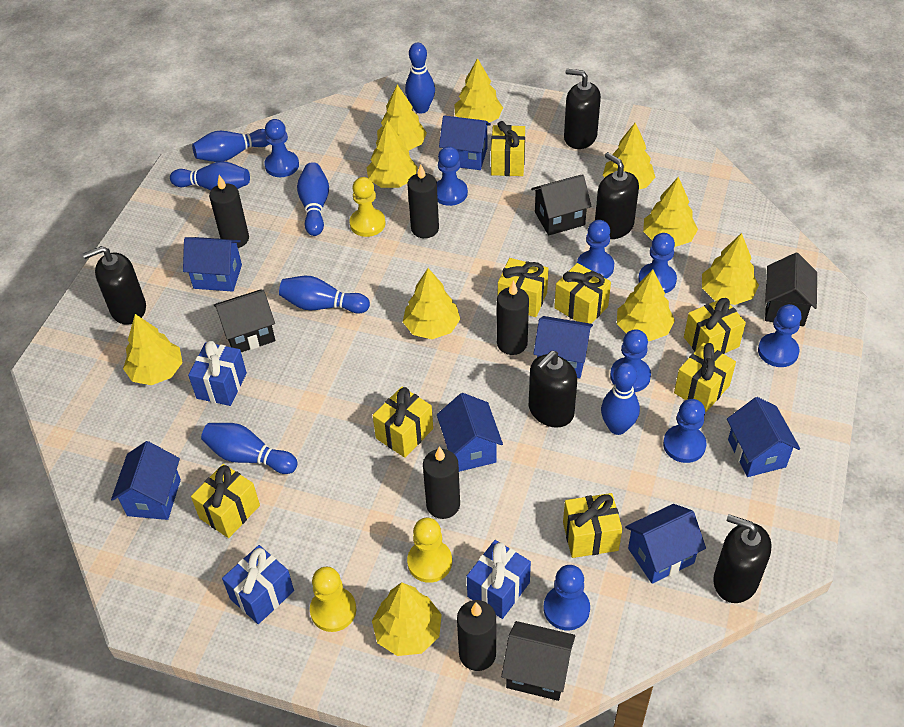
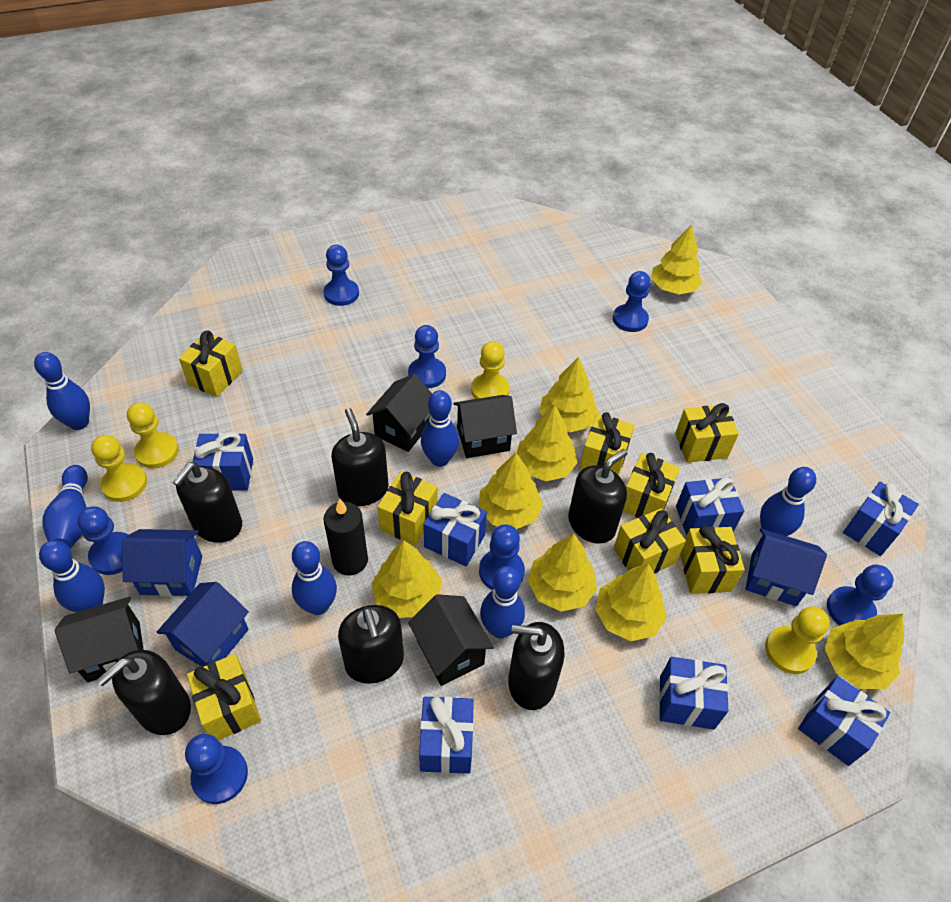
black candle: [209,175,249,248] [408,164,439,238] [423,446,460,519] [457,600,496,671] [497,280,529,355] = 5 -> [323,498,368,576] = 1
black soap dispenser: [83,246,146,324] [529,351,577,427] [564,69,601,149] [595,152,639,239] [713,514,771,603] = 5 -> [97,650,191,735] [173,462,242,543] [331,408,389,506] [338,605,404,684] [508,622,564,710] [568,449,628,544] = 6
blue gift: [188,341,247,406] [222,545,294,624] [467,540,531,619] = 3 -> [193,432,253,491] [419,696,474,774] [423,493,487,566] [659,657,728,729] [676,477,744,536] [798,676,890,766] [843,482,919,556] = 7
blue house: [111,441,181,520] [183,237,242,292] [437,393,503,472] [439,115,491,170] [533,316,593,378] [625,504,706,584] [727,397,800,477] = 7 -> [122,529,202,597] [157,582,249,667] [746,528,827,606] = 3
blue pawn: [265,119,299,177] [437,146,468,206] [544,565,590,630] [577,220,614,279] [610,329,651,392] [638,233,677,293] [663,399,707,463] [758,304,802,367] = 8 -> [77,506,128,575] [185,734,248,804] [324,245,359,306] [408,325,446,388] [479,524,525,590] [613,271,651,332] [827,564,894,625] = 7
yellow pawn: [310,567,356,632] [349,177,385,237] [407,518,452,583] = 3 -> [91,435,147,502] [127,402,179,469] [471,341,510,399] [765,606,830,674] = 4
yellow tree: [123,314,183,385] [366,121,418,188] [372,582,442,656] [377,84,427,151] [403,268,460,339] [454,58,503,122] [603,123,655,189] [617,269,675,341] [643,177,698,247] [702,233,759,305] = 10 -> [371,540,442,618] [479,453,543,529] [517,405,577,481] [528,533,597,611] [539,357,598,432] [595,563,667,641] [651,224,702,294] [824,614,904,689] = 8

